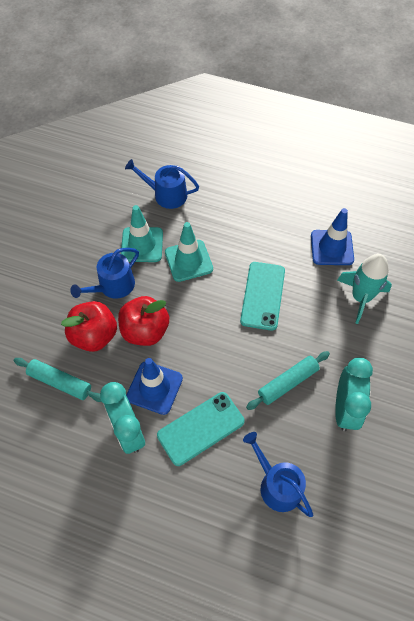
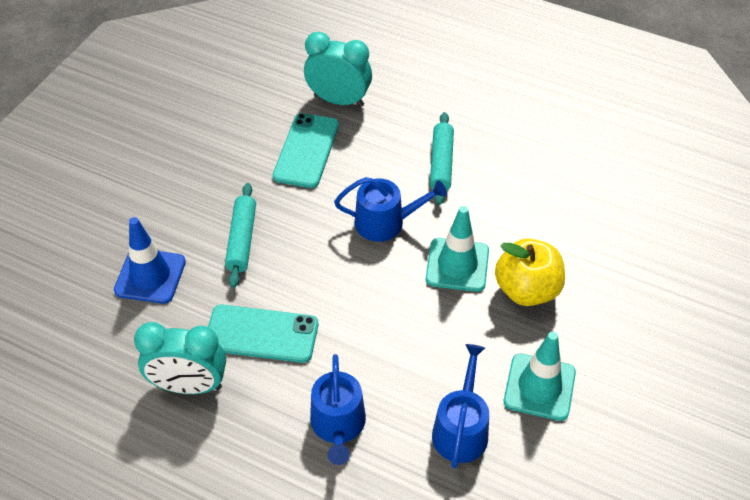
blue traffic cone: [126,358,183,415] [311,208,354,265] = 2 -> [114,217,186,304] = 1
red apple: [61,301,117,352] [118,296,169,346] = 2 -> none = 0
turquoise rocket: [337,254,392,324] = 1 -> none = 0
yellow apple: none = 0 -> [495,238,565,306] = 1

